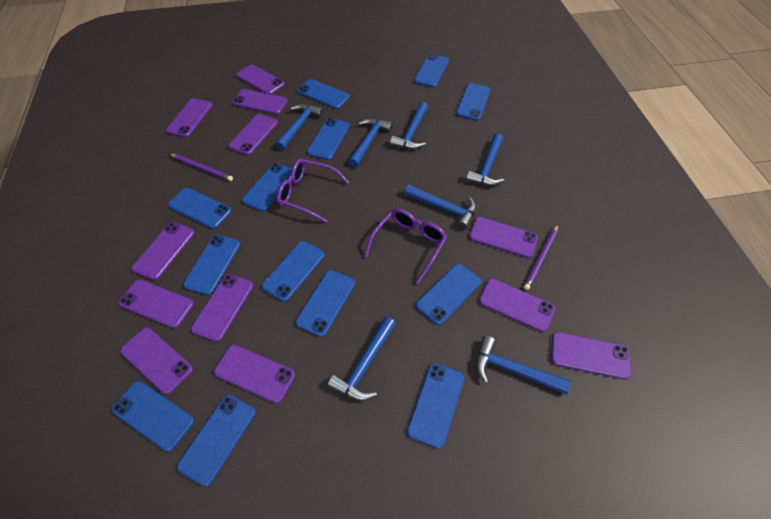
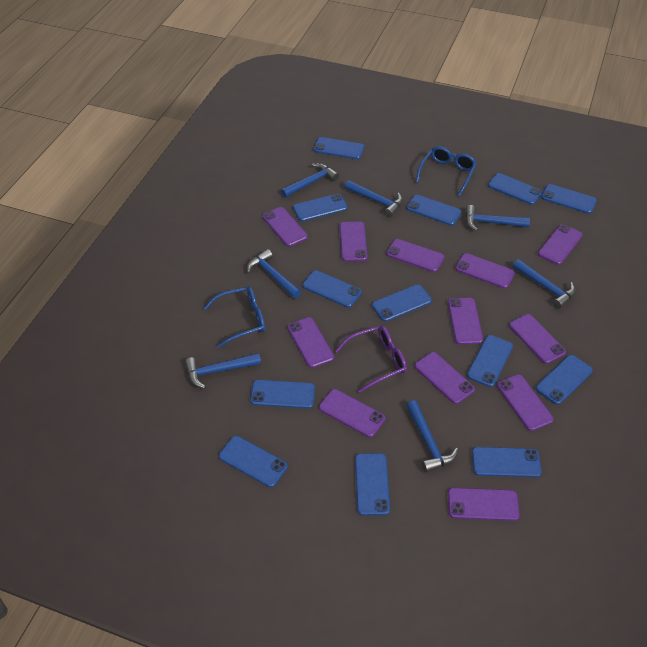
blue glasses: none = 0 -> [204,286,265,348] [416,146,477,196] = 2
purple glasses: [277,159,349,223] [364,208,447,284] = 2 -> [335,326,407,393] = 1
purple pencil: [170,154,233,181] [524,225,558,290] = 2 -> none = 0

